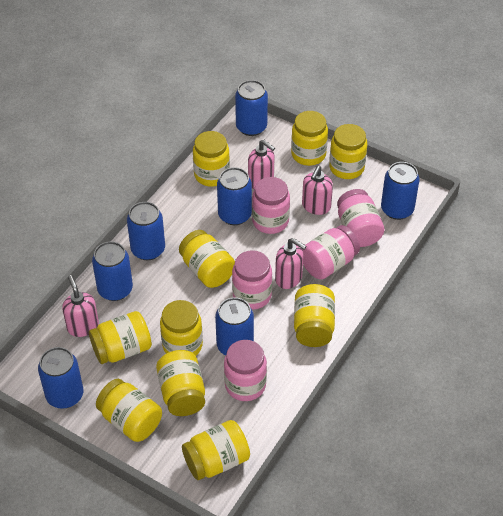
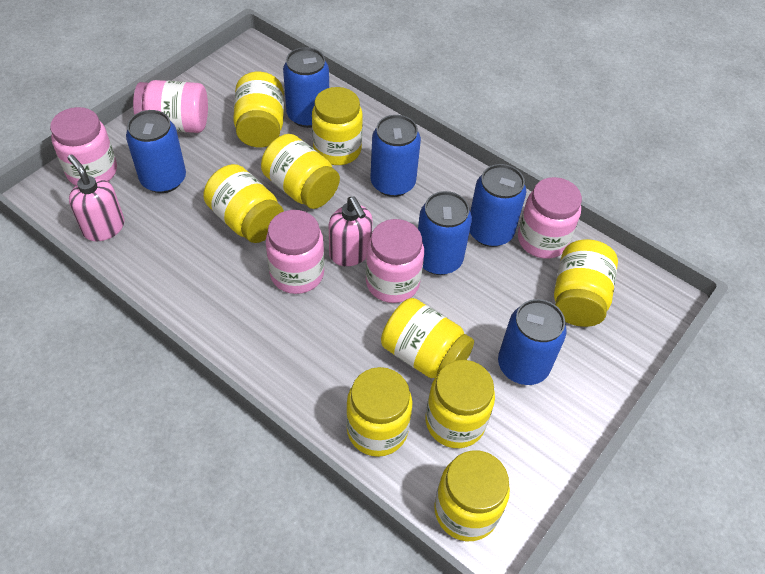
blue can: [38,347,83,409] [92,241,133,301] [127,202,165,260] [215,297,254,356] [217,167,252,225] [235,80,268,136] [381,162,420,220] = 7 -> [126,110,186,193] [283,47,329,128] [370,115,421,197] [418,191,472,275] [470,164,526,247] [498,299,567,385] = 6
pink soap dispenser: [62,275,99,337] [248,140,275,189] [275,238,306,289] [302,166,333,215] = 4 -> [68,154,124,241] [329,197,373,266] = 2
yellow jar: [89,311,152,364] [96,379,162,442] [156,350,205,416] [160,300,203,356] [179,230,235,288] [182,420,250,480] [193,131,230,187] [291,111,328,166] [294,284,335,347] [329,124,367,179] = 10 -> [203,164,284,243] [233,72,284,147] [261,134,340,209] [312,87,363,165] [346,367,412,457] [381,298,474,378] [425,360,495,448] [434,450,510,541] [554,239,618,327] = 9

